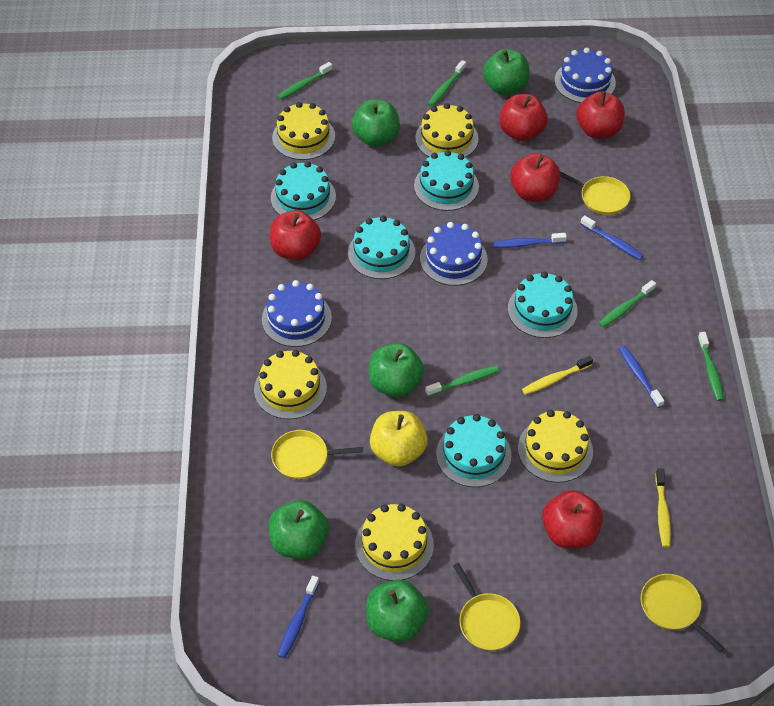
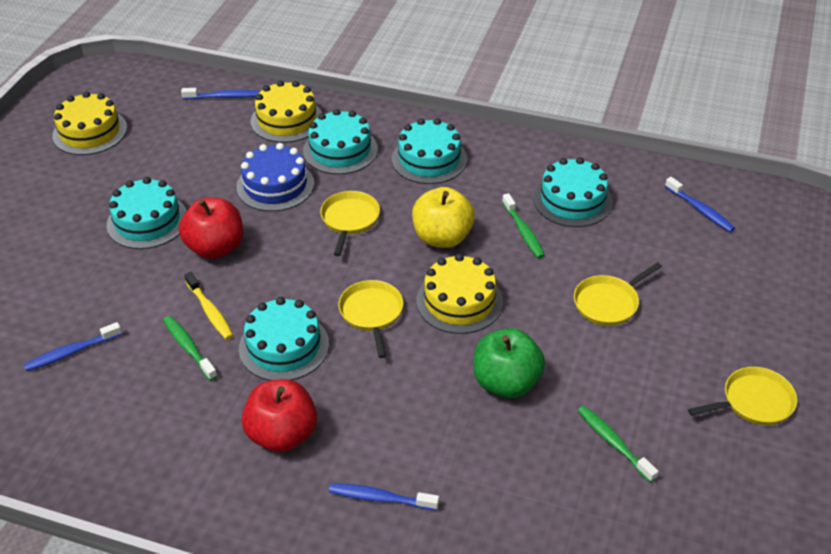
blue cake: [262,280,332,347] [420,222,488,286] [555,48,616,103] = 3 -> [237,143,314,212] = 1
green apple: [269,500,329,559] [352,99,400,147] [366,579,429,642] [369,343,424,397] [483,49,529,95] = 5 -> [474,328,545,398] = 1
green toothbrush: [277,62,332,100] [425,365,499,397] [428,60,466,107] [599,280,656,328] [698,332,724,401] = 5 -> [163,316,217,381] [502,193,545,258] [578,406,658,483] = 3
red apple: [270,210,321,260] [499,94,548,141] [510,153,560,202] [542,490,603,549] [576,91,625,139] = 5 -> [179,198,243,259] [242,379,317,452] = 2
yellow cake: [254,350,327,419] [272,102,335,160] [355,504,434,581] [415,103,479,158] [518,410,593,483] = 5 -> [52,92,127,155] [251,80,322,143] [416,254,503,334] = 3
yellow toothbrush: [522,356,593,395] [655,469,671,548] = 2 -> [184,272,233,340] = 1

